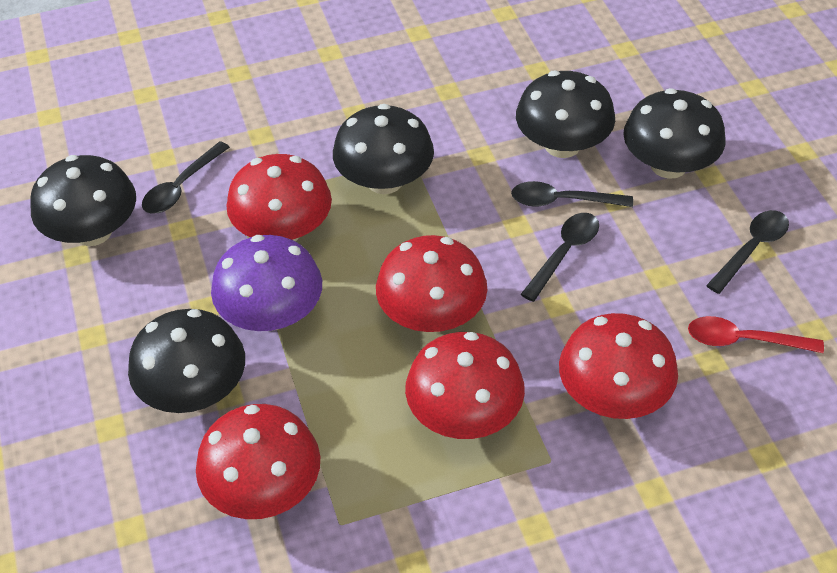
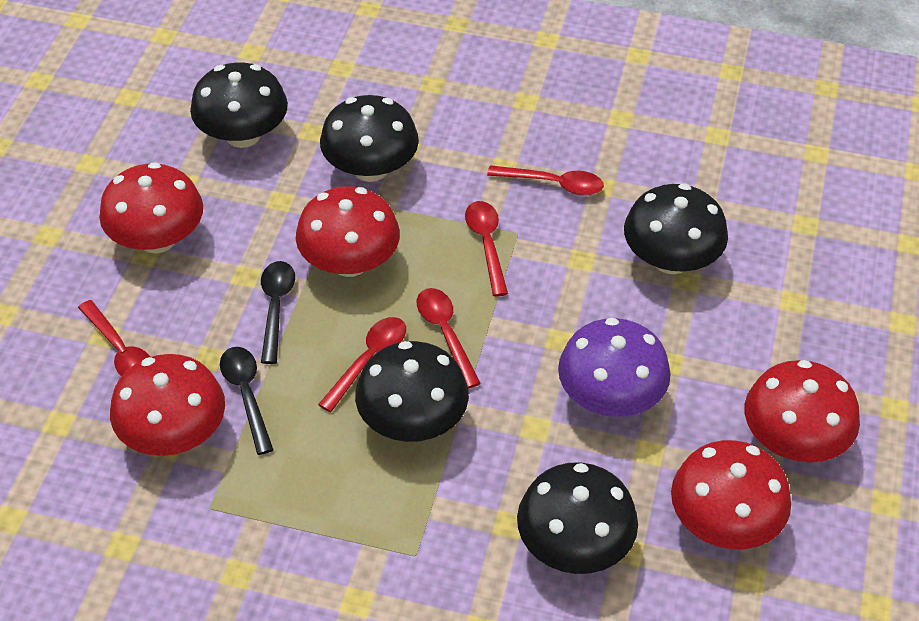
black spoon: [142,141,230,213] [511,181,633,207] [520,213,599,302] [706,210,789,294] = 4 -> [220,347,274,455] [261,261,295,364] = 2
red spoon: [688,316,824,353] = 1 -> [78,300,150,376] [318,317,406,412] [417,288,481,388] [465,201,508,297] [487,165,604,196] = 5

